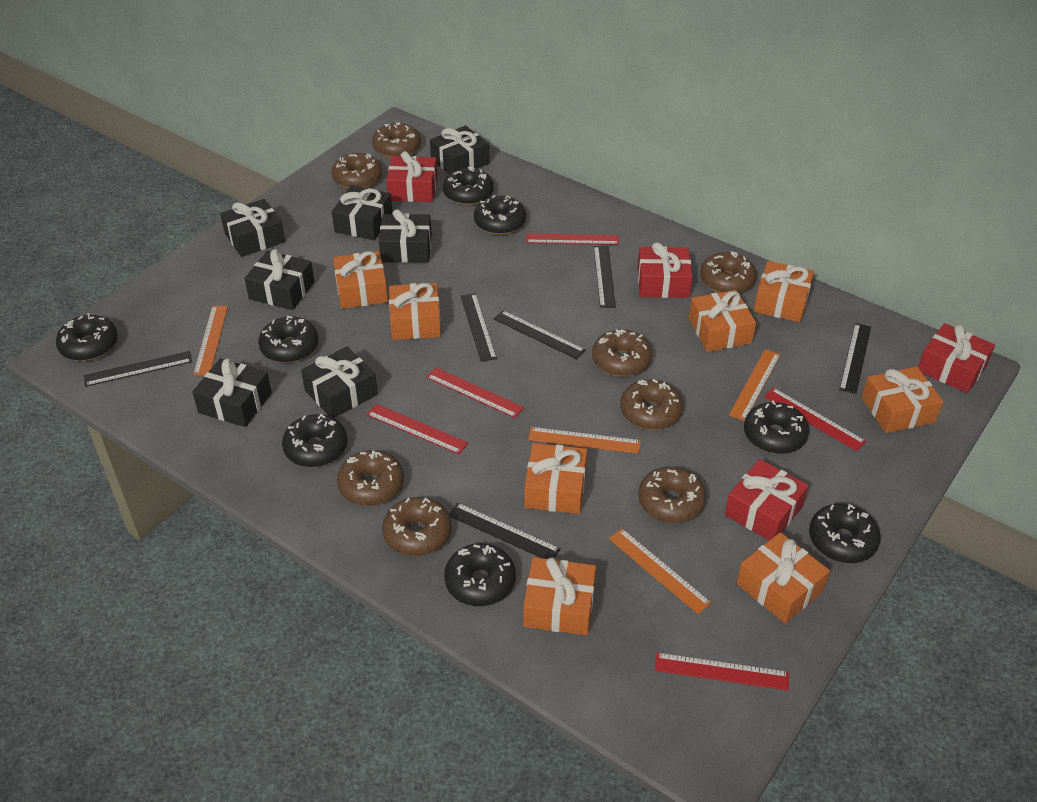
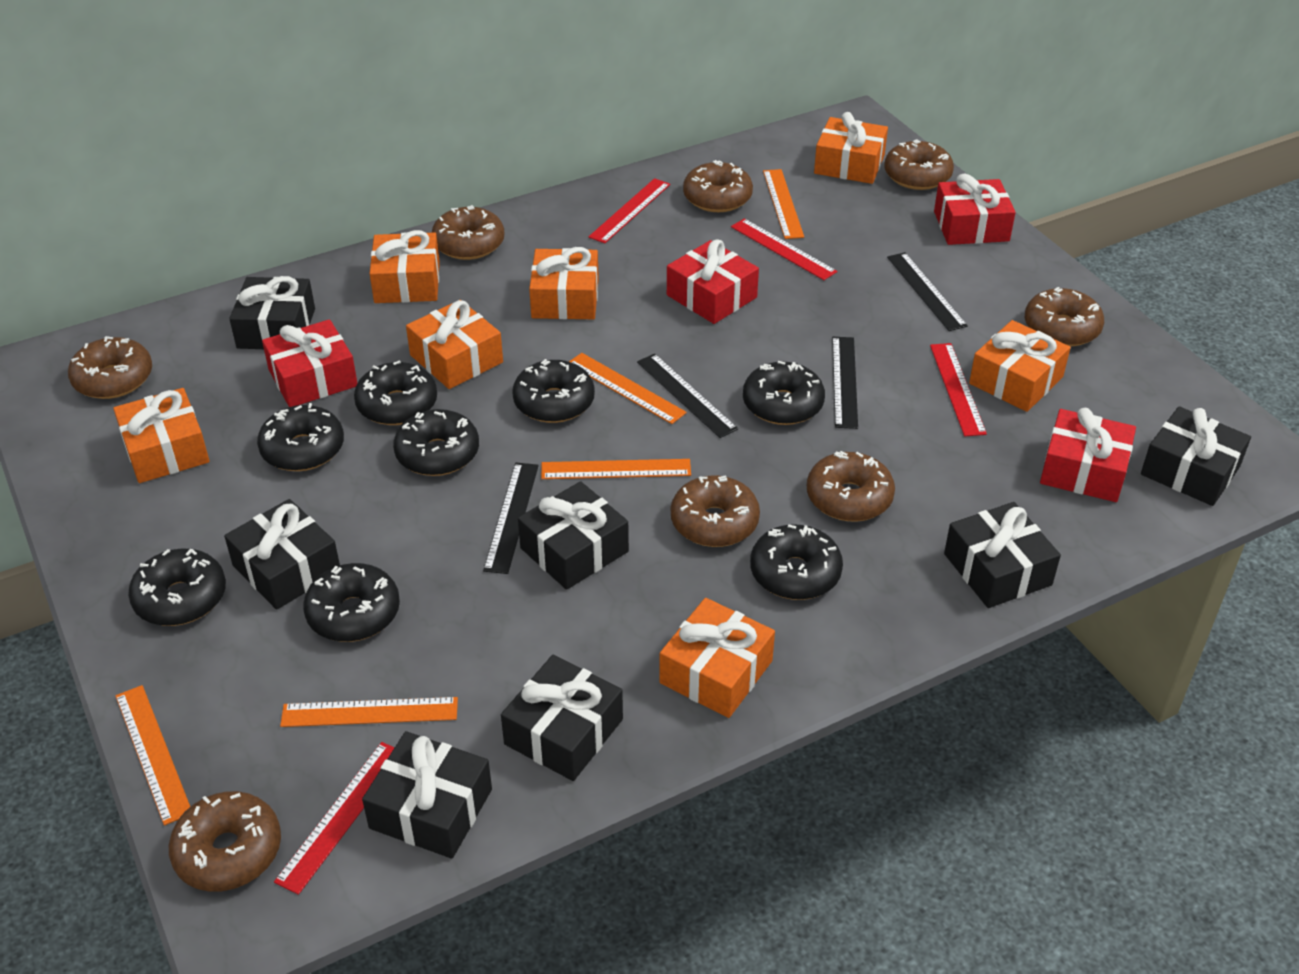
black ruler: [84,351,192,387] [449,503,561,559] [461,293,497,362] [494,310,585,359] [594,246,616,308] [839,323,871,394] = 6 -> [483,462,539,574] [637,354,738,438] [832,337,858,429] [887,252,968,331] = 4
orange gift: [333,251,388,309] [389,283,441,340] [523,557,596,635] [524,443,587,514] [689,290,756,352] [737,532,830,623] [754,261,814,322] [862,366,943,433] = 8 -> [113,388,210,483] [369,230,440,303] [406,300,503,389] [529,247,599,319] [659,598,775,718] [814,112,888,184] [969,320,1071,412] = 7
orange ruler: [193,306,228,375] [528,427,641,454] [609,529,712,614] [729,349,781,421] = 4 -> [115,685,190,826] [280,697,458,727] [541,459,691,479] [569,353,687,424] [763,169,804,239] = 5
red ruler: [366,404,468,454] [426,367,524,418] [526,233,619,245] [655,652,789,691] [764,388,866,451] = 5 -> [274,742,395,895] [588,178,670,243] [731,219,837,280] [930,343,987,436] = 4

